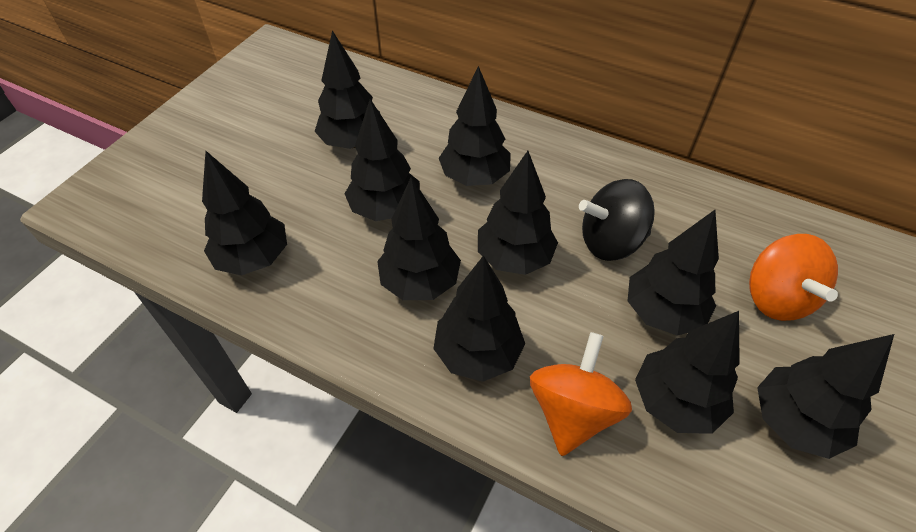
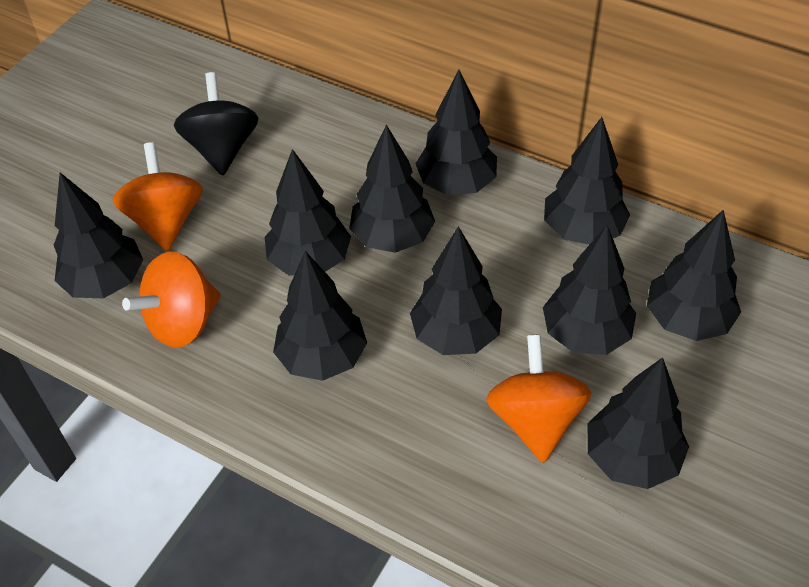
orange spinning top: [530,332,632,456] [749,234,838,321] = 2 -> [112,142,203,251] [122,252,221,348] [486,334,591,463] = 3

